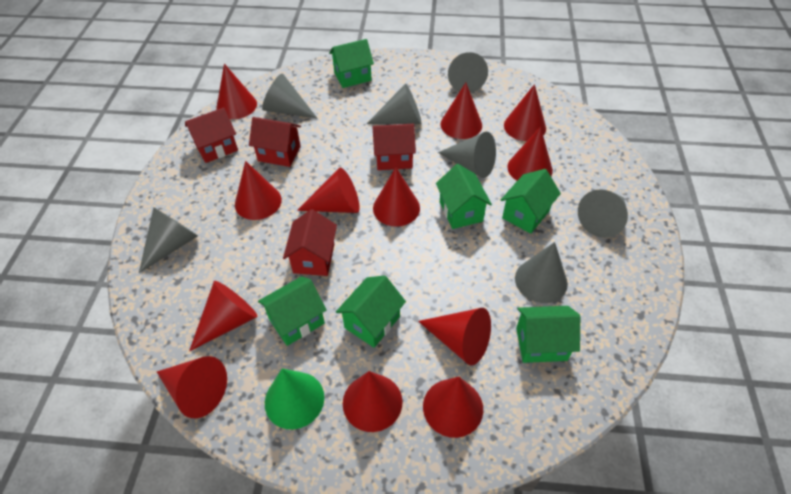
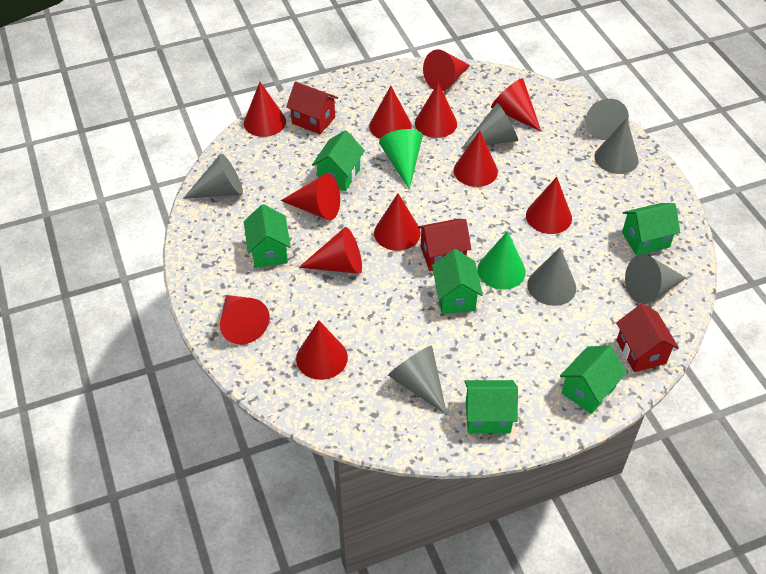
green cone: [265,368,324,429] = 1 -> [379,129,423,189] [477,231,526,289] = 2
red house: [185,107,238,163] [249,117,301,167] [283,209,337,276] [372,124,416,170] = 4 -> [286,81,338,134] [418,219,471,271] [616,304,679,372] = 3

